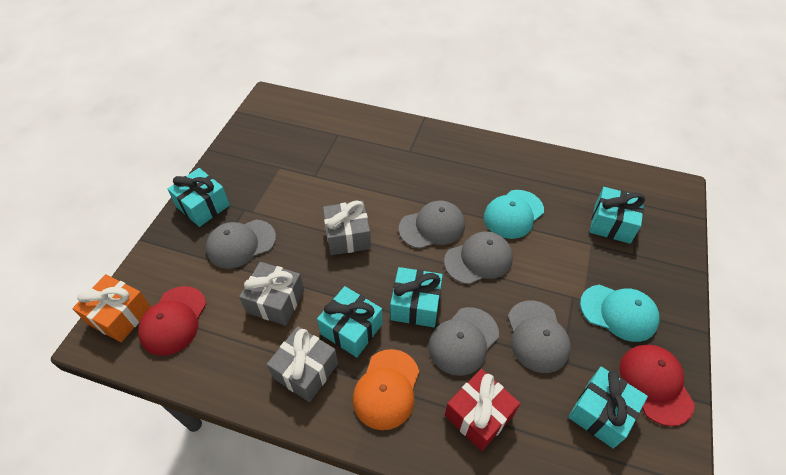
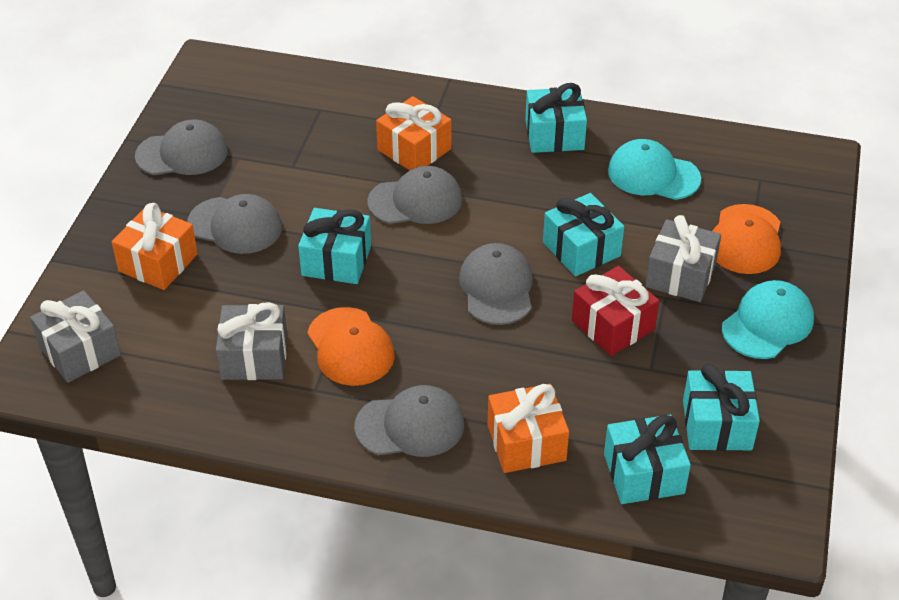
orange cap: [353,349,419,430] = 1 -> [307,307,395,386] [713,204,781,274] = 2
orange gift: [72,274,151,342] = 1 -> [112,203,198,290] [376,96,451,170] [487,384,569,473] = 3
red cap: [138,286,206,356] [619,345,695,426] = 2 -> none = 0

